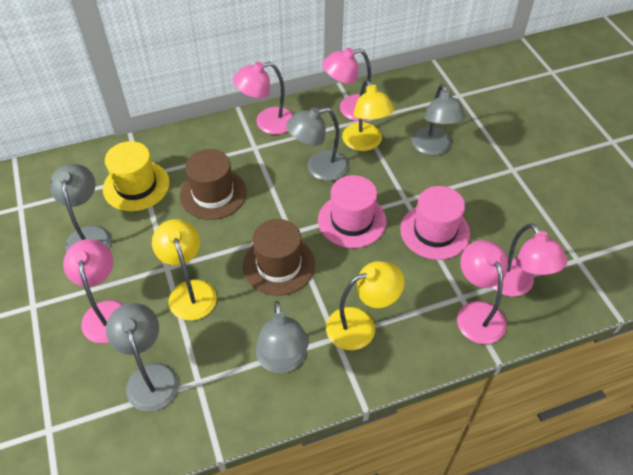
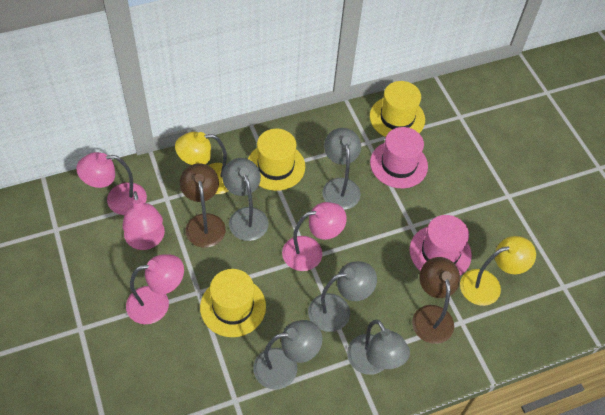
brown hat: [180,149,247,220] [243,219,315,296] = 2 -> none = 0
brown lamp: none = 0 -> [180,163,226,248] [412,257,460,344] = 2
pink lamp: [63,239,124,343] [233,62,294,134] [322,48,371,121] [457,240,508,344] [493,223,567,297] = 5 -> [76,152,147,215] [122,191,165,250] [126,254,184,324] [282,202,347,271] = 4
yellow hat: [103,141,170,211] = 1 -> [200,269,266,337] [248,129,305,191] [370,81,425,137] = 3
yellow lamp: [152,219,217,321] [326,261,404,350] [342,79,394,151] = 3 -> [175,132,228,194] [460,236,536,306] = 2

